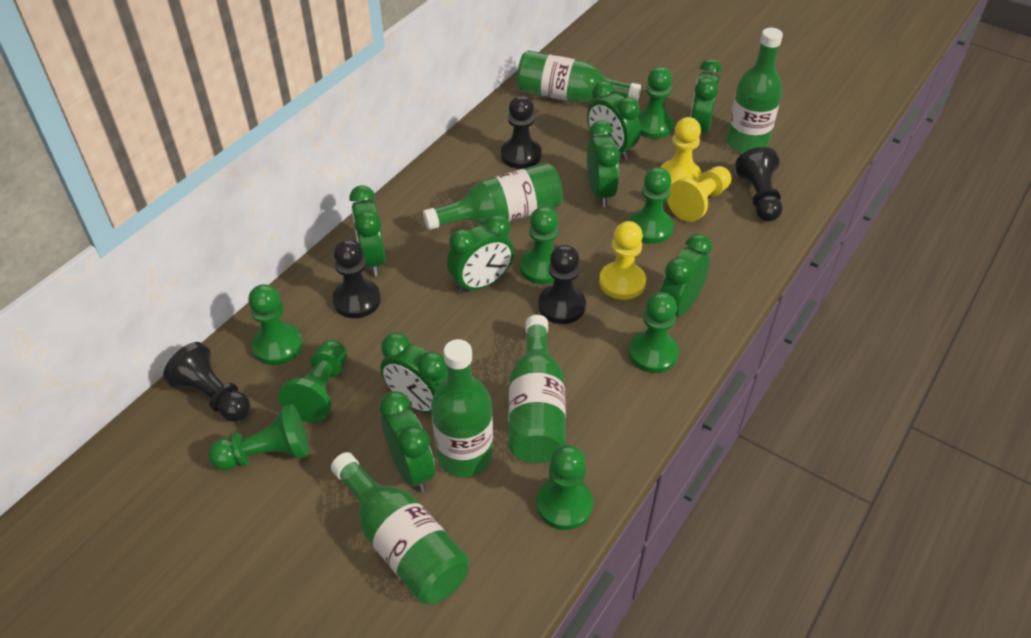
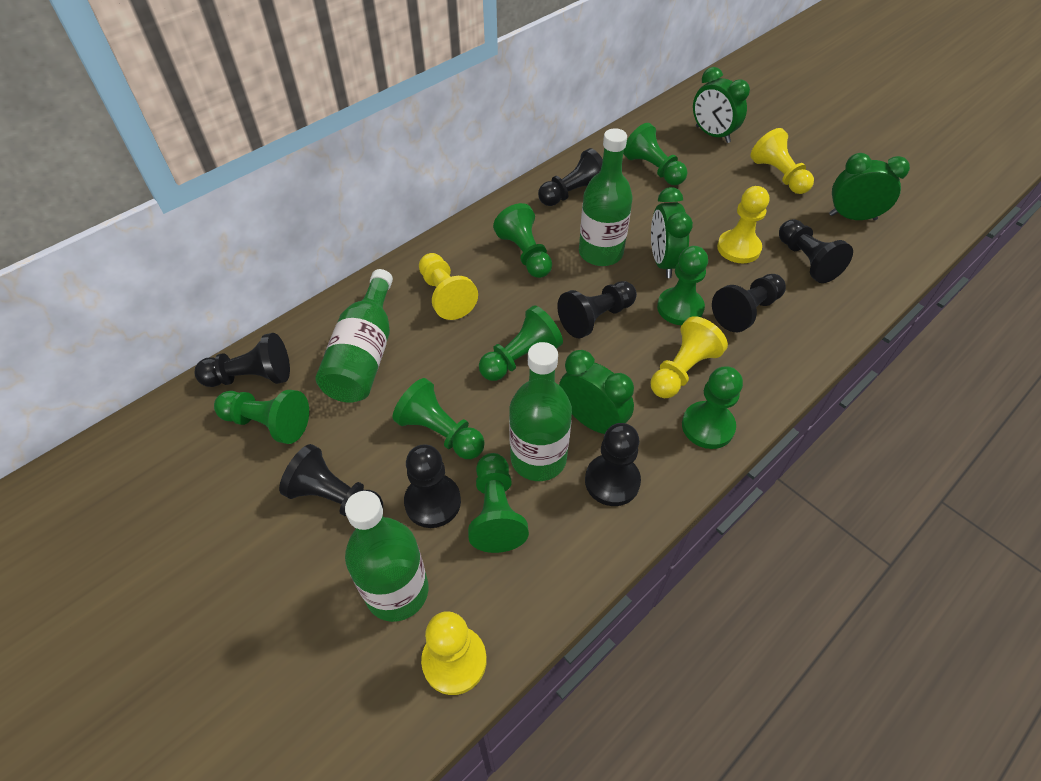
black pawn: [163,342,250,422] [332,239,381,318] [501,96,542,169] [538,245,586,324] [735,147,783,222] = 5 -> [195,333,290,387] [279,444,383,516] [404,444,461,528] [538,148,603,206] [557,281,637,338] [585,423,641,506] [712,274,786,332] [779,219,853,283] = 8
green bottle: [331,452,470,604] [423,163,563,230] [431,339,493,477] [508,315,566,463] [517,50,641,103] [726,28,783,154] = 6 -> [316,269,393,403] [345,491,429,622] [509,342,572,481] [579,128,633,266] = 4
green clock: [349,185,386,276] [380,333,447,414] [380,391,435,492] [447,215,514,294] [587,81,641,160] [587,120,620,207] [660,234,712,317] [690,59,722,138] = 8 -> [559,350,634,434] [651,187,693,278] [693,67,750,143] [829,153,910,220] = 4
yellow pawn: [599,221,646,300] [661,117,702,186] [667,166,731,222] = 3 -> [419,253,478,320] [421,611,487,695] [651,316,728,398] [717,186,769,263] [751,128,814,194] = 5

